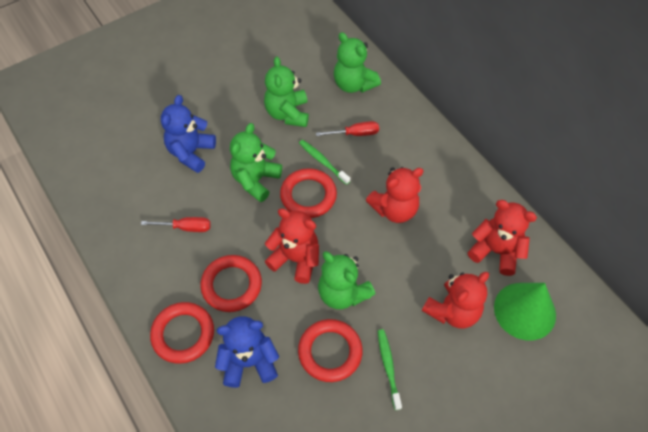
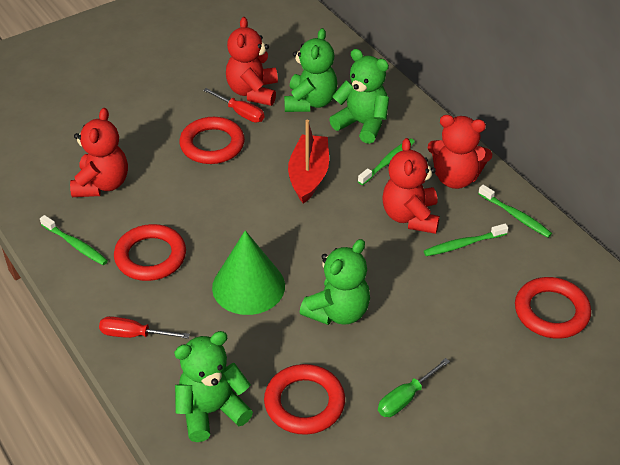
blue teddy bear: [161,95,216,173] [215,316,279,388] = 2 -> none = 0
green screwdriver: none = 0 -> [378,358,450,417] = 1
green toothbrush: [299,140,350,185] [378,329,402,410] = 2 -> [40,215,108,265] [358,138,415,185] [424,224,508,256] [478,185,552,238] = 4
red boat: none = 0 -> [288,120,329,204] = 1

